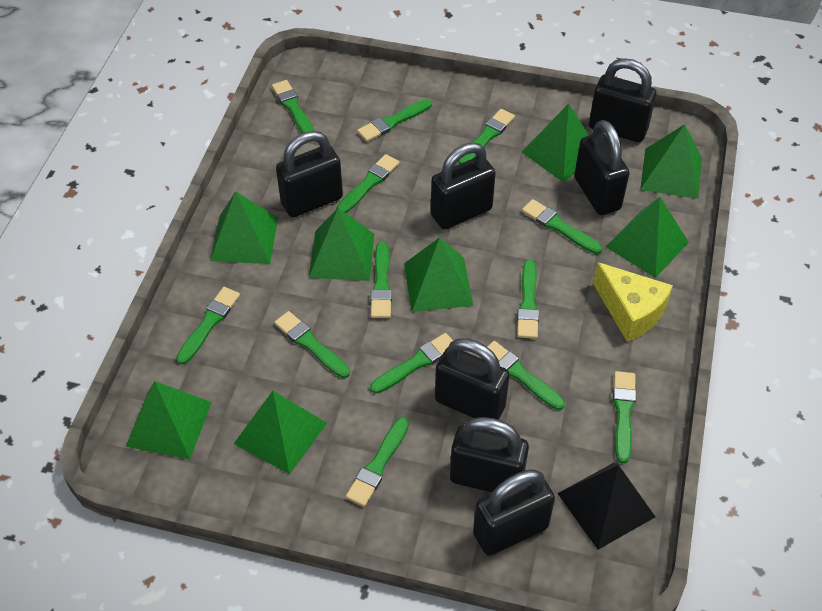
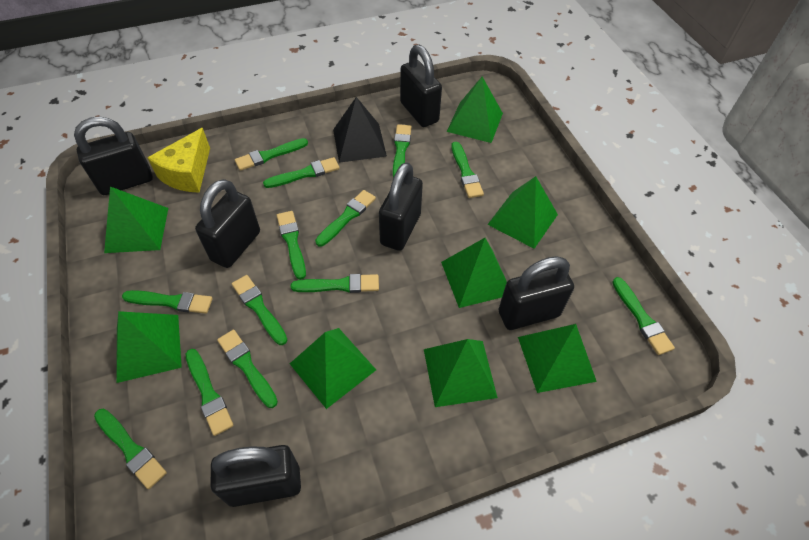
black padlock: [276,131,343,217] [431,143,496,230] [435,338,510,420] [450,417,529,493] [473,469,555,556] [574,120,630,215] [589,58,656,142] = 7 -> [74,116,153,195] [195,179,260,268] [211,445,301,507] [379,162,423,251] [400,45,442,127] [499,256,574,330] = 6

